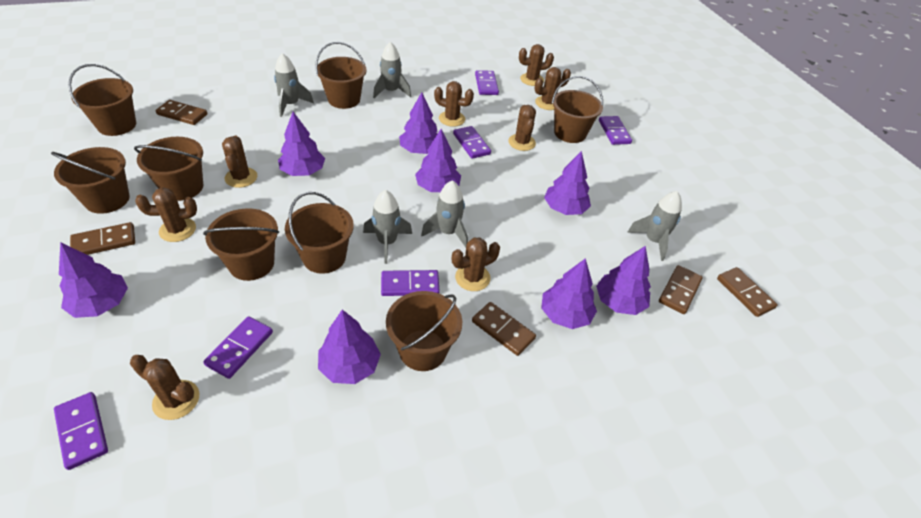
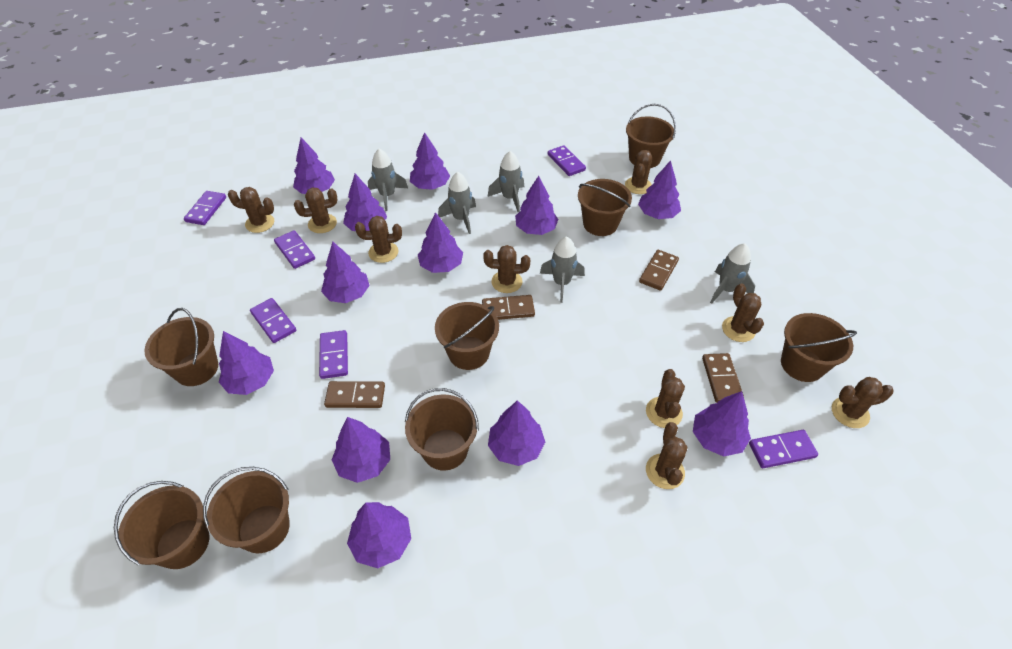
brown cactus: [130,355,200,420] [135,188,197,242] [222,136,257,188] [434,81,474,127] [452,237,500,291] [508,105,536,151] [519,44,554,86] [534,67,571,110] = 8 -> [228,187,274,233] [294,187,338,233] [355,216,402,263] [483,245,530,293] [625,150,652,194] [646,369,685,428] [646,422,687,489] [722,283,764,342] [832,377,893,428] = 9
brown domino: [70,222,135,255] [155,100,207,125] [472,302,536,356] [659,265,703,314] [717,267,778,317] = 5 -> [324,381,385,408] [482,295,535,320] [639,250,679,291] [702,353,744,403] = 4
purple tree: [59,242,128,318] [278,112,325,176] [318,310,381,384] [399,92,437,154] [415,129,461,192] [541,258,597,329] [544,151,591,215] [596,246,651,315] = 8 -> [219,331,274,395] [293,138,335,194] [321,242,370,303] [332,417,390,483] [343,174,387,231] [347,502,411,568] [410,132,450,190] [418,212,463,273] [488,400,545,466] [515,176,559,235] [638,160,681,219] [693,391,751,457] = 12

